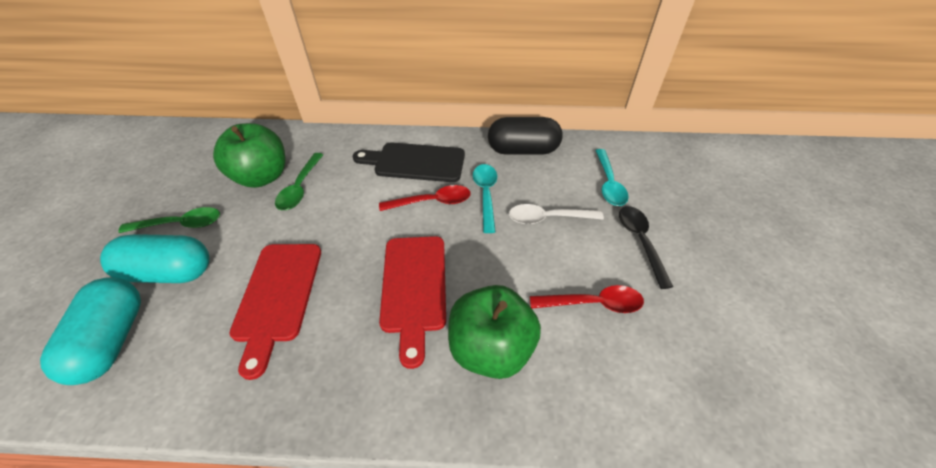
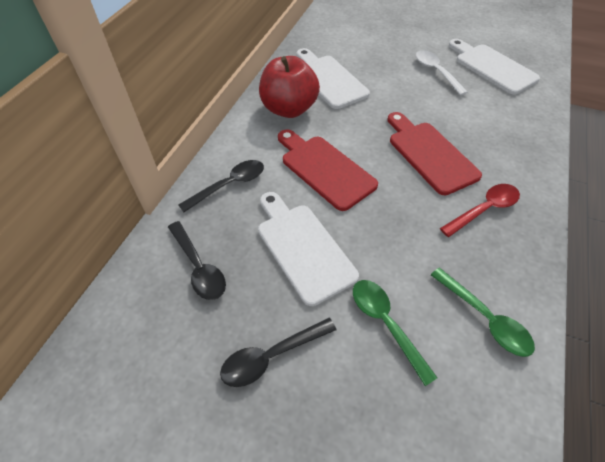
black capsule: [488,117,563,155] = 1 -> none = 0
black cutting board: [353,142,465,182] = 1 -> none = 0
black spoon: [619,206,673,289] = 1 -> [168,221,226,300] [179,160,264,212] [220,318,337,387] = 3
green apple: [213,123,286,188] [448,285,541,379] = 2 -> none = 0
red apple: none = 0 -> [259,56,320,118] = 1
red spoon: [379,185,471,211] [530,285,644,313] = 2 -> [440,184,520,237] = 1
turquoise capsule: [40,277,141,385] [100,234,209,283] = 2 -> none = 0
turquoise spoon: [473,164,497,233] [595,149,629,206] = 2 -> none = 0
white cutting board: none = 0 -> [258,192,359,306] [297,48,370,109] [449,39,540,94] = 3

